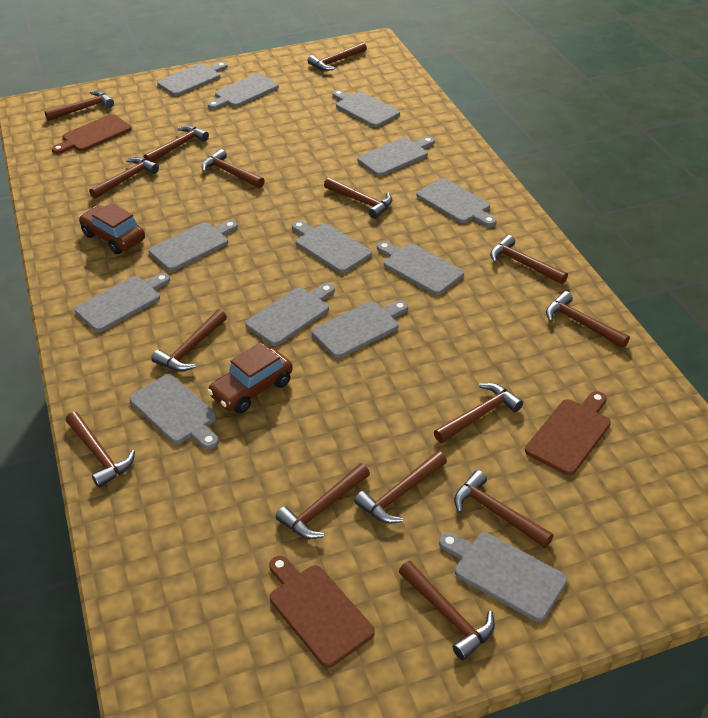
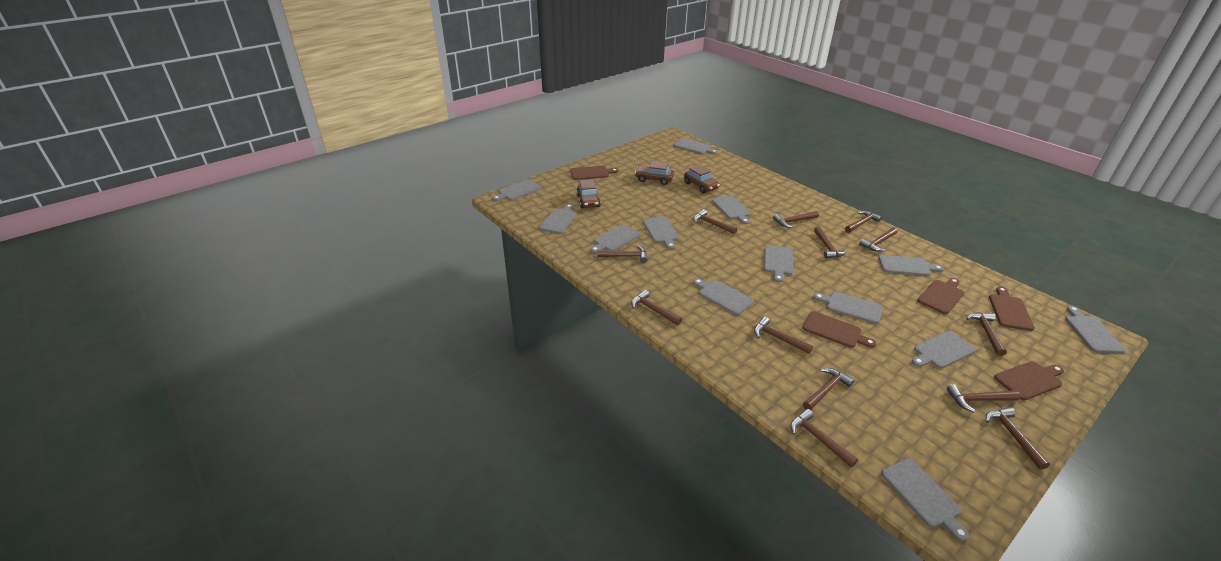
brown car: [79,203,145,254] [207,342,293,414] = 2 -> [576,179,601,208] [635,161,674,185] [684,165,720,193] = 3
brown cutting board: [52,114,132,154] [269,556,375,668] [525,391,611,475] = 3 -> [570,166,618,180] [803,311,876,348] [917,278,964,314] [989,287,1035,331] [994,361,1064,400] = 5
brown hammer: [45,91,114,121] [66,412,135,488] [89,157,159,199] [144,125,209,162] [151,309,227,371] [201,149,265,188] [276,463,370,539] [308,42,367,71] [324,177,392,219] [354,451,447,524] [399,561,495,660] [434,383,523,443] [454,470,554,548] [490,235,568,284] [546,291,630,348] = 15 -> [597,245,648,263] [631,290,682,325] [694,209,737,234] [754,317,813,354] [773,211,819,228] [790,409,858,467] [803,368,854,410] [814,227,847,258] [845,211,882,233] [859,228,897,252] [947,384,1020,412] [966,312,1007,356] [986,407,1050,470] = 13

